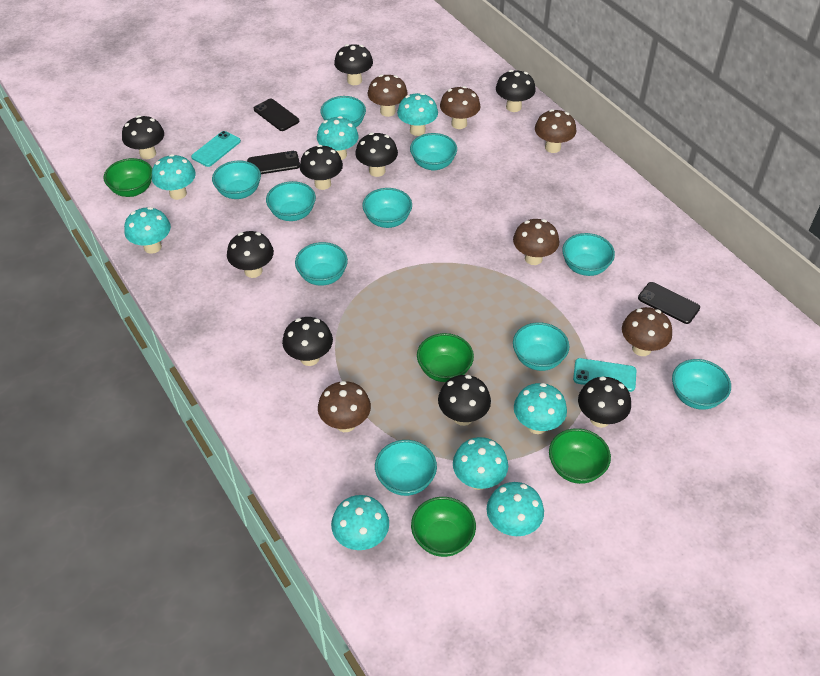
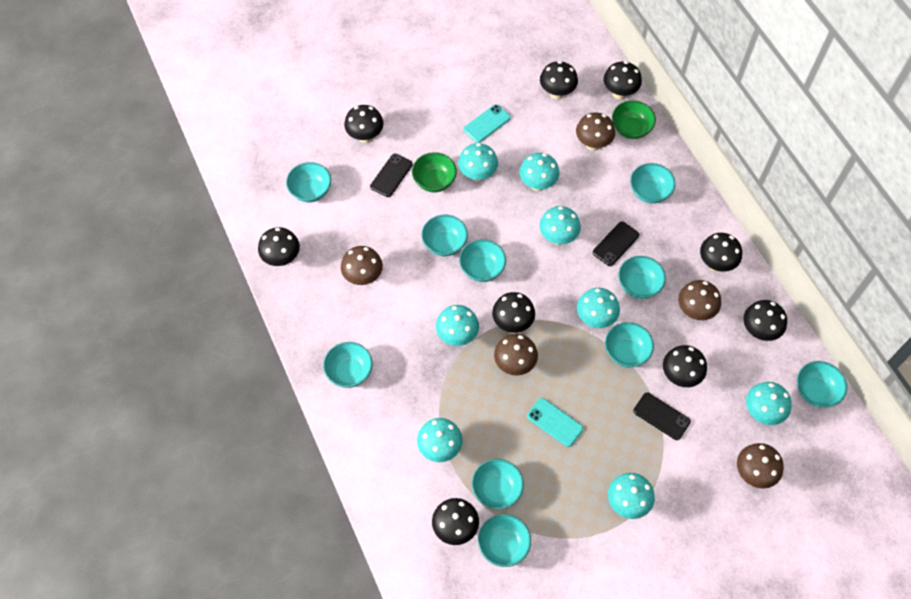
brown mushroom: [318,381,371,432] [368,74,408,117] [440,86,481,129] [513,219,559,265] [535,109,576,153] [622,307,672,356] = 6 -> [341,246,383,285] [494,334,538,376] [576,113,615,151] [678,280,721,320] [737,443,784,489] = 5
green bowl: [104,158,152,197] [411,497,476,557] [417,333,474,382] [549,428,611,484] = 4 -> [412,152,457,192] [612,100,656,139] = 2

